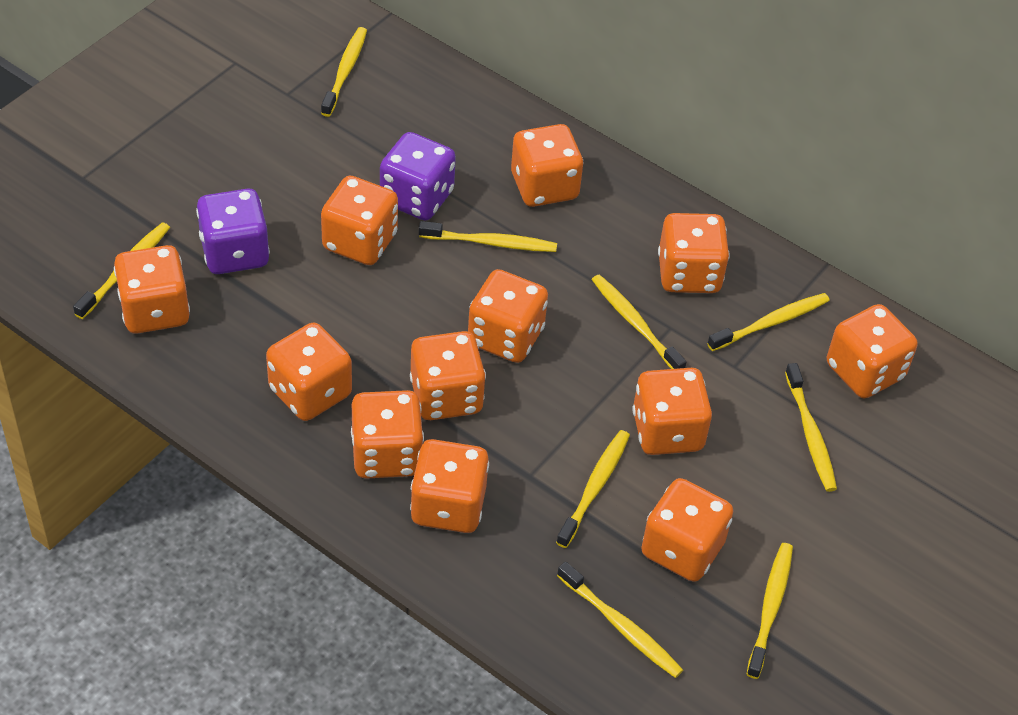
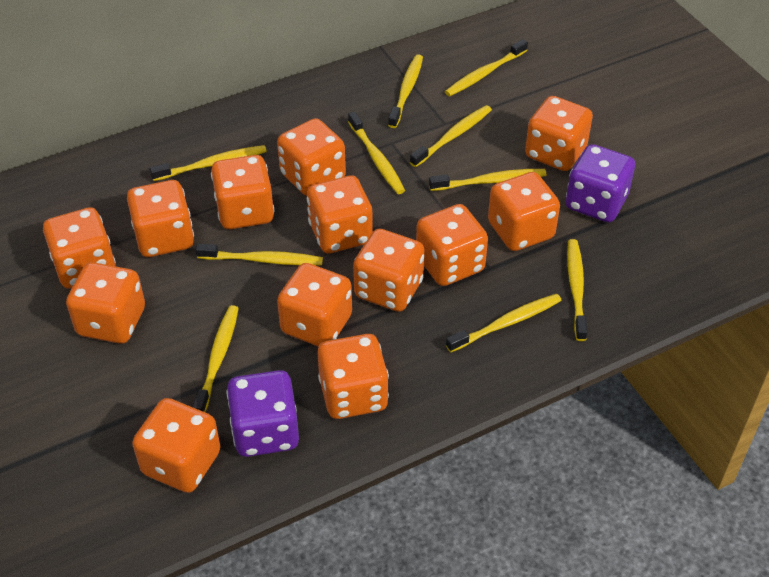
orange dice: [114,245,190,334] [266,323,352,421] [321,176,398,265] [351,390,424,479] [410,331,486,420] [410,439,489,533] [468,269,548,363] [511,124,583,207] [632,368,712,455] [641,478,734,582] [658,213,730,293] [827,304,918,398] = 12 -> [43,207,116,289] [66,262,145,344] [127,180,194,257] [132,398,221,493] [211,155,274,229] [277,118,346,196] [277,263,352,347] [307,175,373,254] [317,334,389,419] [353,229,424,312] [416,204,488,286] [488,172,560,251] [525,96,593,171] = 13
yellow toothbrush: [73,222,170,319] [321,27,367,117] [419,221,557,252] [556,430,630,548] [557,562,683,678] [592,274,686,369] [707,293,830,351] [746,543,793,679] [785,363,837,492] = 9 -> [150,145,267,181] [193,305,239,412] [196,244,323,265] [348,112,405,194] [388,54,423,128] [410,105,492,167] [429,169,546,191] [445,39,528,96] [446,294,562,352] [567,239,587,341] = 10

